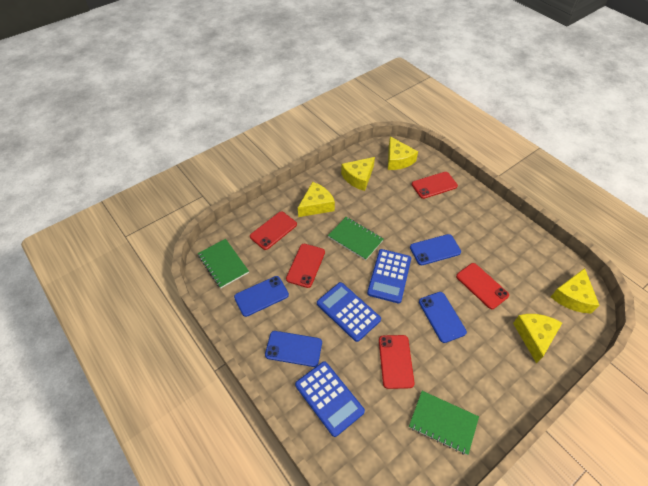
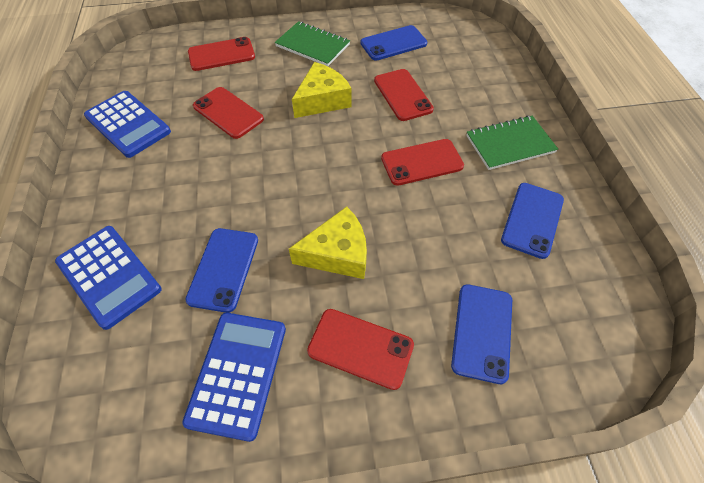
green notebook: [198,239,249,288] [328,217,383,260] [409,391,479,455] = 3 -> [275,21,350,66] [466,115,558,170] = 2
yellow cheese: [298,182,335,217] [341,157,375,191] [388,136,418,170] [513,314,562,363] [551,268,599,313] = 5 -> [289,206,367,279] [292,62,351,118] = 2

